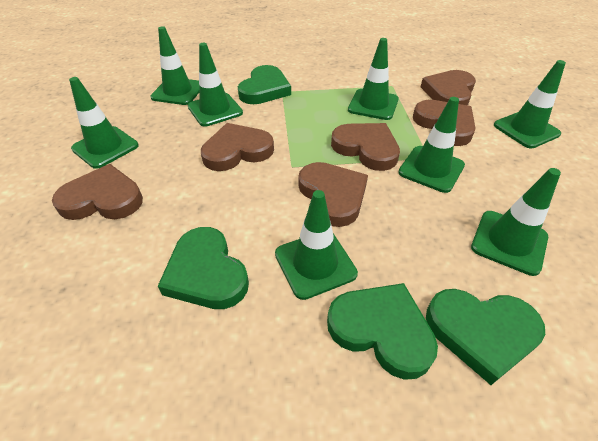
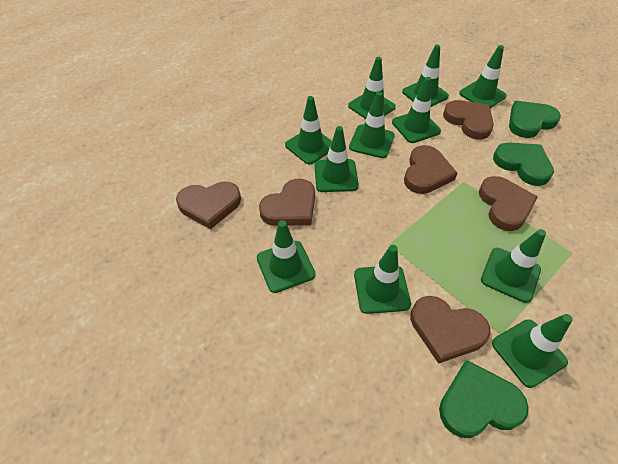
green heart: [158,227,249,309] [238,65,291,104] [327,283,438,380] [426,289,545,385] = 4 -> [439,360,529,438] [493,142,554,186] [509,101,561,138] = 3
green traffic cone: [69,77,139,169] [150,26,199,105] [188,43,243,127] [275,190,358,300] [348,38,399,120] [398,97,465,193] [471,168,561,276] [494,60,566,148] = 8 -> [257,220,316,293] [285,96,332,164] [314,126,359,192] [348,57,396,119] [349,92,395,158] [354,245,411,314] [392,77,441,143] [402,45,449,107] [459,45,507,108] [481,229,546,303] [492,314,573,388] = 11

